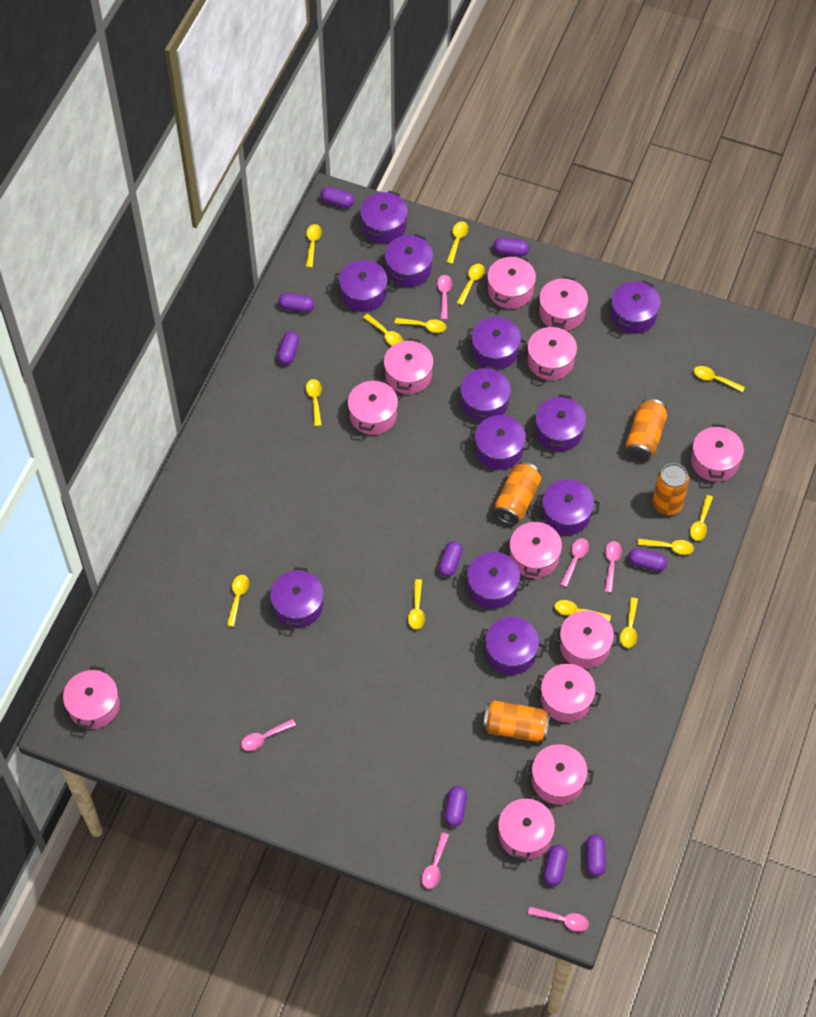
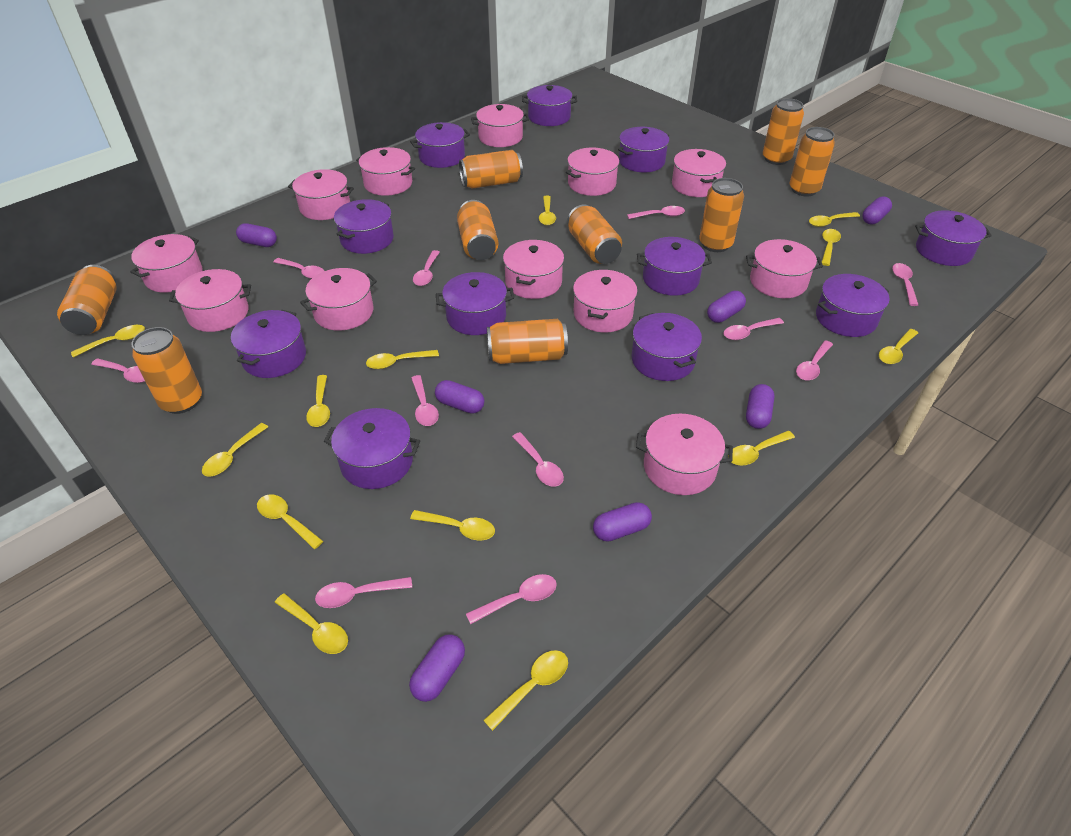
orange can: [483,700,550,742] [494,462,541,525] [625,399,667,461] [652,463,689,515] = 4 -> [57,265,117,335] [131,327,202,414] [457,200,498,260] [459,150,523,189] [487,319,568,364] [567,204,622,264] [699,178,744,252] [763,98,804,165] [789,127,835,197] = 9
pink spoon: [241,719,296,751] [422,833,449,889] [437,275,452,320] [528,907,589,932] [560,538,589,587] [605,541,622,593] = 6 -> [91,358,145,383] [273,258,324,279] [315,577,412,608] [411,375,439,426] [413,250,440,286] [466,574,557,624] [512,432,564,487] [627,206,685,219] [724,318,784,340] [796,341,833,381] [892,263,918,306] = 11
purple capsule: [277,332,299,365] [278,293,314,312] [320,187,354,208] [438,541,463,577] [445,786,467,827] [493,238,529,256] [543,845,567,886] [586,835,606,876] [628,548,667,571] = 9 -> [236,223,277,247] [409,634,465,702] [435,380,484,414] [593,502,652,542] [707,291,746,323] [746,384,774,429] [862,196,892,224] = 7
purple pot: [270,567,324,628] [333,260,393,312] [360,191,408,243] [385,234,433,287] [461,366,511,422] [461,552,526,609] [466,317,527,370] [469,415,531,470] [479,617,545,675] [535,394,586,451] [536,479,600,535] [611,280,661,334] = 12 -> [231,310,306,378] [324,408,420,489] [334,199,394,254] [410,122,470,168] [436,272,514,335] [522,85,577,126] [618,127,669,172] [632,313,702,381] [637,237,712,296] [816,274,890,337] [915,210,992,266] = 11

